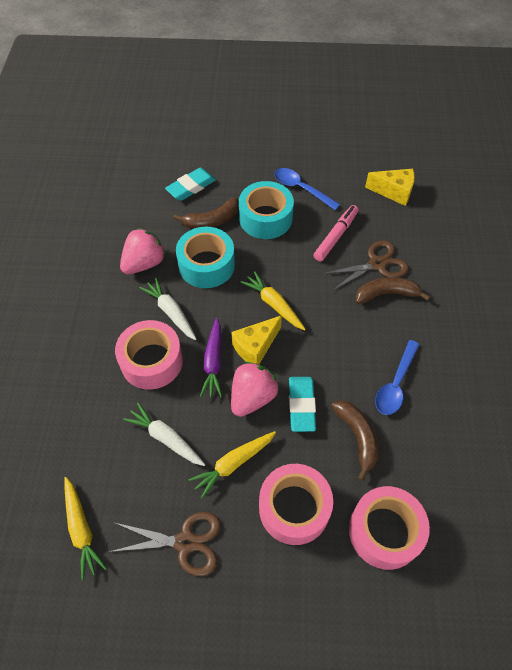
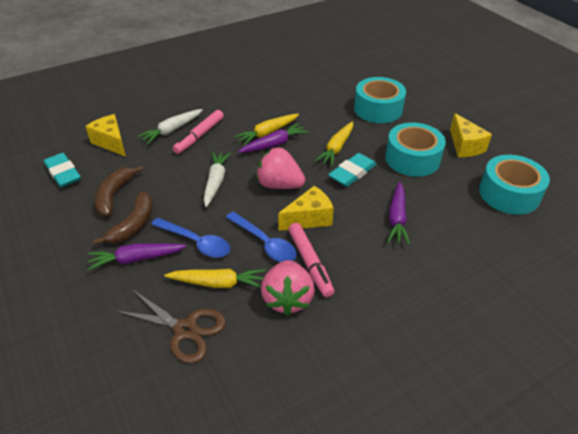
brown banana: [174,198,239,229] [331,400,379,481] [355,277,430,304] = 3 -> [93,192,153,245] [95,165,143,216] = 2
brown scissors: [109,512,220,576] [322,240,409,291] = 2 -> [115,290,226,363] = 1
pink marker: [314,205,358,261] = 1 -> [173,110,224,154] [288,223,334,297] = 2
pink tape: [115,320,183,390] [259,464,333,545] [349,486,430,570] = 3 -> none = 0
purple carrot: [200,318,222,397] = 1 -> [87,243,187,271] [238,123,308,153] [387,181,410,245] = 3
turquoise tape: [176,227,235,288] [239,181,294,239] = 2 -> [354,77,406,123] [385,122,446,177] [479,155,550,215] = 3
yellow cheese: [231,315,282,364] [365,169,415,206] = 2 -> [85,114,126,157] [278,186,334,231] [450,113,492,157] = 3

